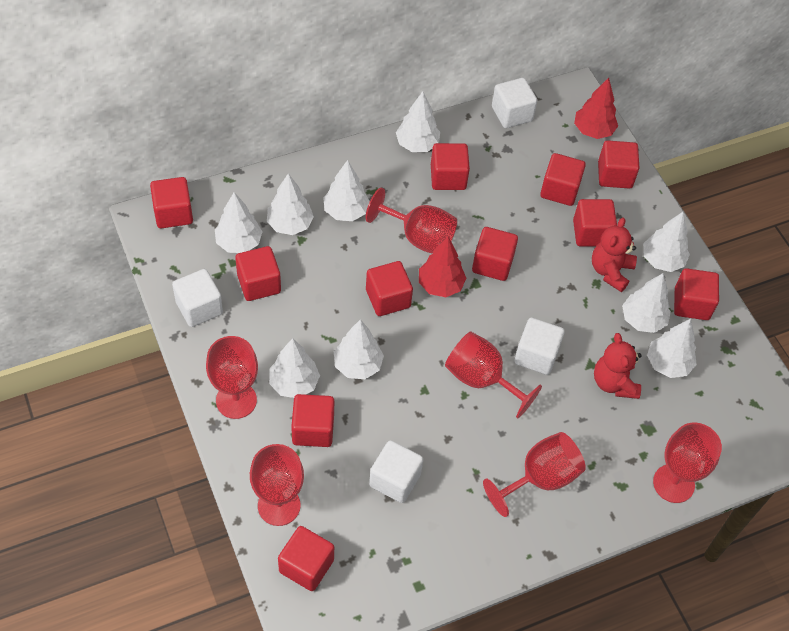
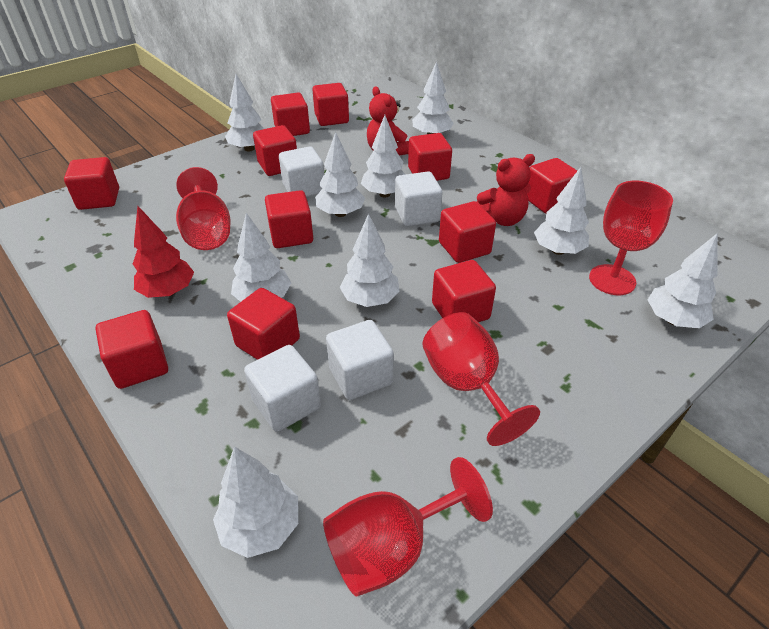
red goblet: [206,336,258,419] [250,444,304,526] [366,188,457,254] [445,332,542,418] [483,432,586,517] [653,422,722,503] = 6 -> [176,167,230,250] [323,457,493,596] [422,312,540,446] [589,181,673,295] = 4
red tree: [419,237,466,297] [574,78,618,139] = 2 -> [133,206,194,298] = 1

